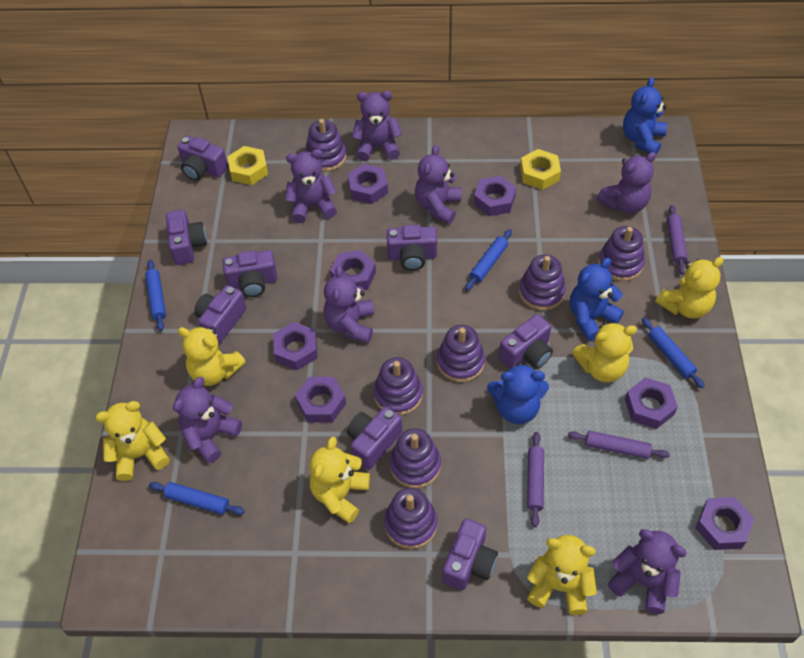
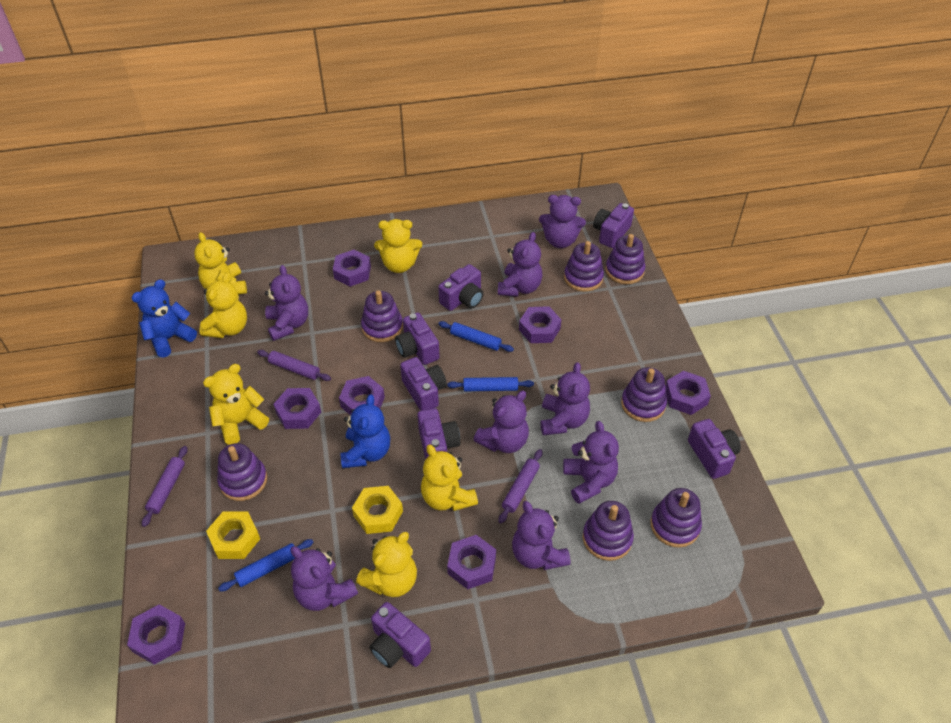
blue rolling pin: [145,260,166,331] [149,482,245,515] [465,229,512,291] [642,318,705,388] = 4 -> [218,539,314,592] [438,321,514,352] [447,377,534,391] = 3
blue teddy bear: [487,362,549,424] [570,258,624,341] [623,77,667,154] = 3 -> [132,279,197,358] [340,395,390,468] = 2
purple camera: [166,210,207,265] [177,136,228,181] [194,285,247,344] [222,250,277,297] [347,407,402,470] [387,225,437,271] [442,519,498,590] [499,314,553,369] = 8 -> [370,602,431,668] [395,312,440,365] [400,357,447,411] [417,408,460,460] [438,264,483,311] [593,203,634,248] [688,419,741,479] = 7
purple teddy bear: [173,377,242,463] [285,149,337,223] [324,266,374,343] [352,91,402,161] [415,145,462,224] [597,152,656,213] [608,529,687,614] = 7 -> [265,265,308,341] [291,546,358,611] [473,391,529,453] [498,232,543,297] [512,501,571,570] [539,195,586,248] [541,362,590,435] [563,421,619,504] = 8

